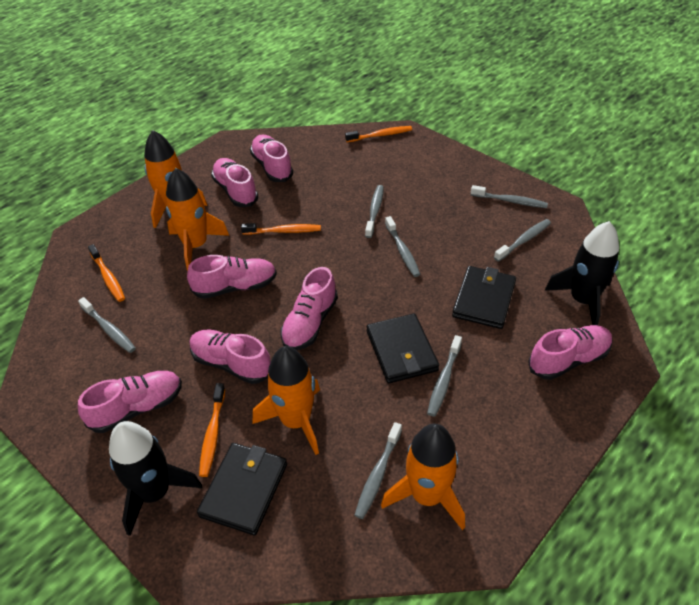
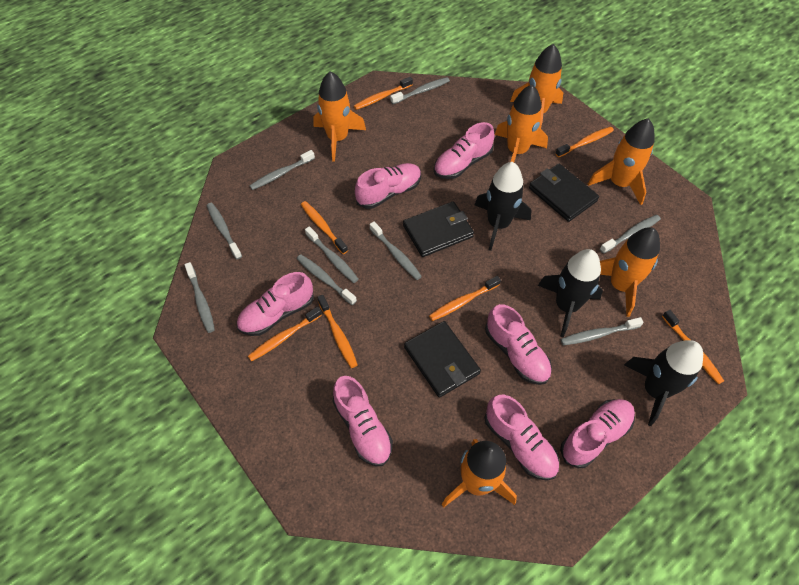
black rocket: [109,421,202,536] [545,221,619,325] = 2 -> [475,162,532,250] [538,249,603,338] [624,340,703,426] = 3
grey toothbrush: [78,297,136,353] [355,422,402,519] [365,185,384,238] [385,216,420,277] [427,335,462,417] [471,185,548,208] [494,219,551,262] = 7 -> [185,262,215,333] [207,203,242,259] [250,150,315,190] [297,255,357,305] [305,226,359,283] [370,221,422,280] [390,77,450,104] [561,317,644,345] [600,215,661,254] = 9
orange rocket: [144,130,207,228] [166,168,229,271] [253,346,320,455] [381,424,465,530] = 4 -> [313,71,366,162] [442,439,517,508] [495,85,548,162] [510,44,563,128] [588,118,655,205] [600,227,660,317] = 6
orange toothbrush: [88,244,125,302] [199,383,225,477] [241,223,321,235] [345,126,412,142] = 4 -> [248,306,322,362] [301,201,348,254] [317,295,358,368] [354,77,413,110] [429,276,501,321] [555,127,614,158] [662,310,724,384] = 7

